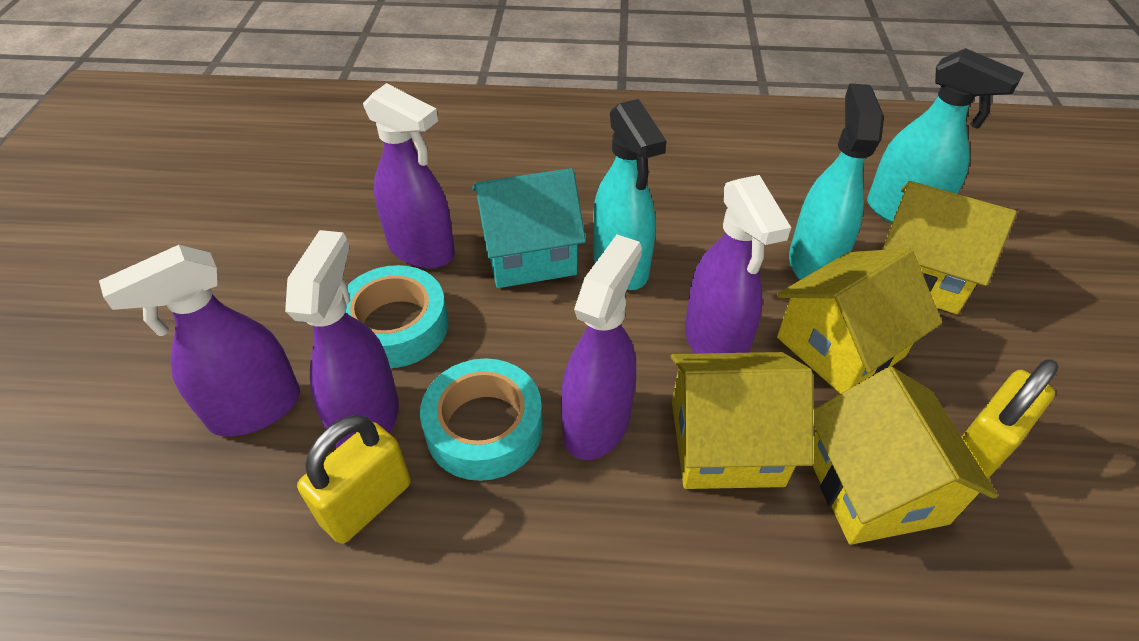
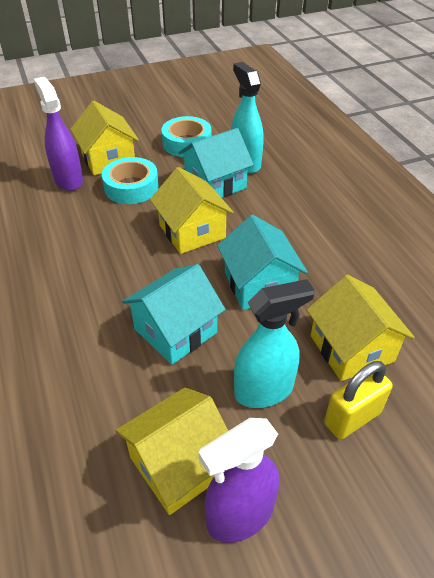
purple spray bottle: [99,245,300,436] [285,230,399,448] [363,83,455,268] [561,235,642,460] [685,175,791,354] = 5 -> [34,77,83,191] [199,418,279,543] = 2
turquoise house: [472,168,586,288] = 1 -> [122,264,226,365] [178,128,254,198] [217,215,308,310] = 3
turquoise spray bottle: [593,99,666,290] [789,83,884,280] [867,48,1024,223] = 3 -> [231,62,264,173] [234,279,315,408] = 2
yellow padlock: [297,415,411,544] [962,359,1059,479] = 2 -> [324,361,393,439] = 1

